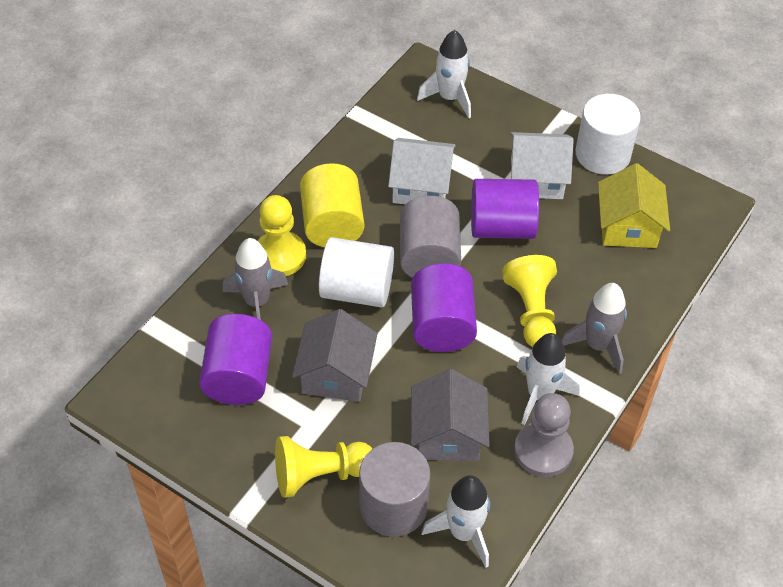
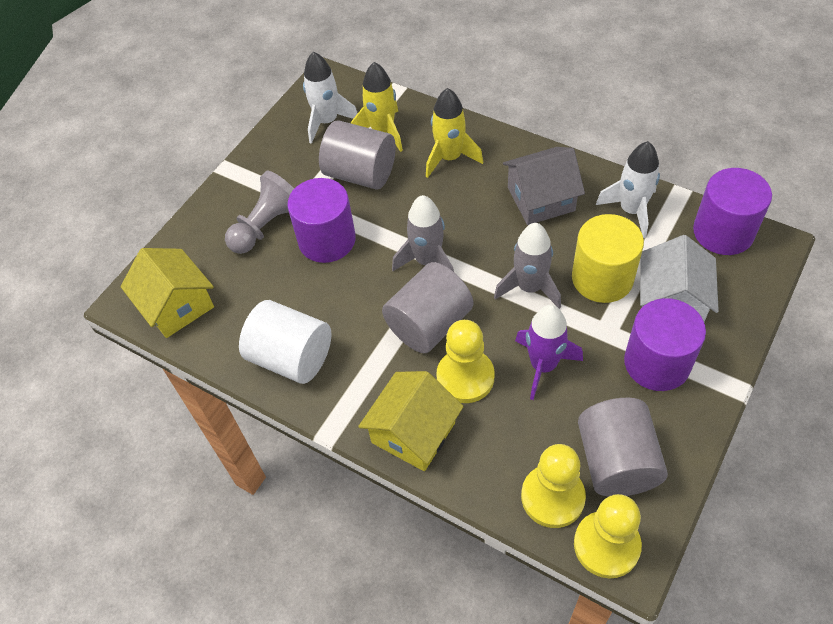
grey cylinder: [359,442,430,537] [400,196,461,278] = 2 -> [319,120,396,190] [382,262,473,353] [578,398,668,497] = 3
grey house: [292,309,377,402] [411,369,490,461] = 2 -> [503,147,585,225] = 1
purple rocket: none = 0 -> [515,305,583,400] = 1
white cylinder: [319,237,394,307] [576,94,641,175] = 2 -> [239,300,331,384] = 1
white house: [388,138,456,204] [510,132,574,199] = 2 -> [640,235,719,322] = 1
white rocket: [417,30,471,118] [421,475,490,568] [517,333,579,425] = 3 -> [303,51,358,144] [596,141,660,238] = 2
yellow house: [598,163,670,248] = 1 -> [121,248,214,338] [358,371,464,471] = 2
yellow rocket: none = 0 -> [351,62,403,152] [426,88,483,178] = 2

